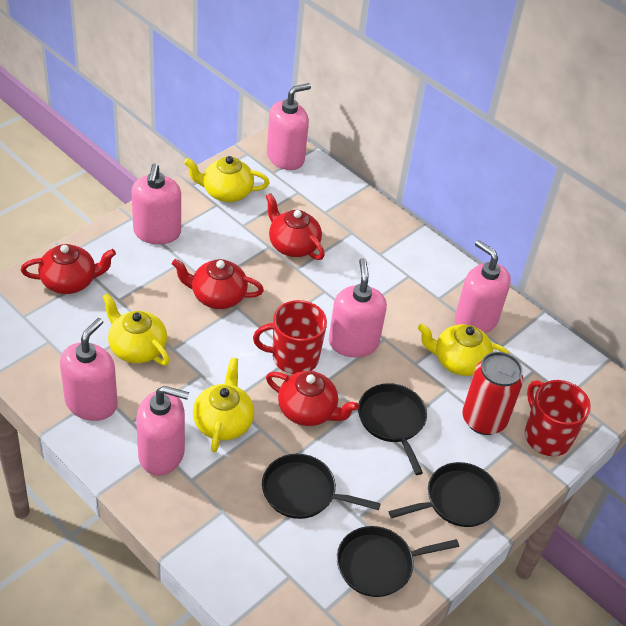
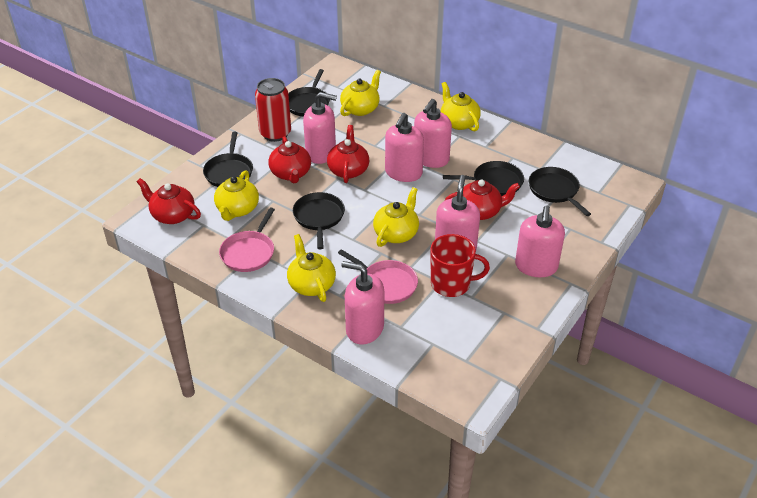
black pan: [262,454,381,519] [337,526,459,597] [358,383,427,475] [389,462,501,527] = 4 -> [203,132,253,187] [288,69,330,117] [293,192,345,249] [443,161,524,196] [529,167,591,216] = 5
pink pan: none = 0 -> [219,208,275,272] [338,249,418,304] = 2
red mug: [253,300,327,374] [525,380,591,456] = 2 -> [430,234,490,297] = 1
yellow teapot: [102,293,170,365] [184,156,269,202] [193,357,254,452] [418,324,510,376] = 4 -> [214,170,259,221] [287,234,336,302] [340,70,381,116] [373,187,419,247] [441,82,481,132] = 5

